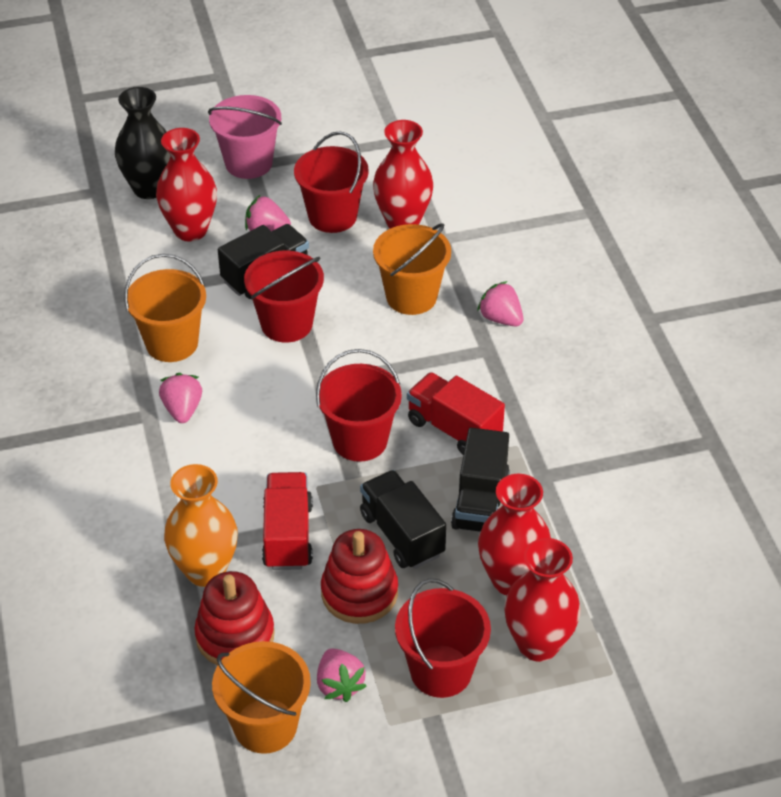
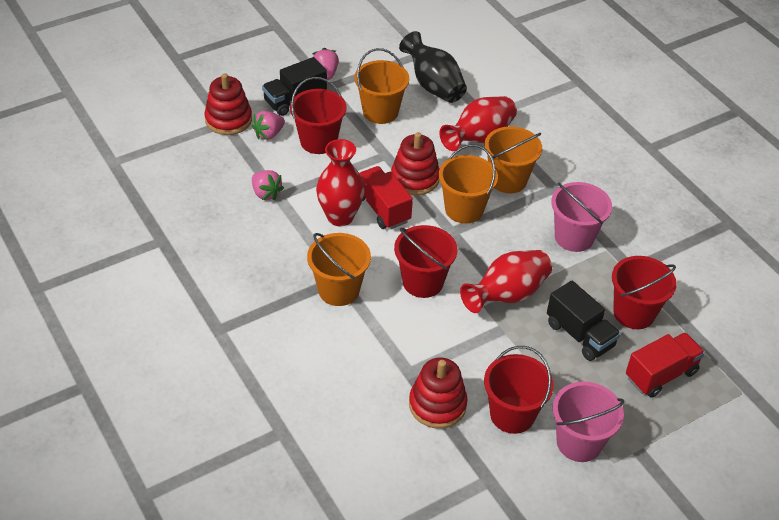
black truck: [218,224,309,299] [360,470,446,569] [451,428,510,532] = 3 -> [262,57,327,116] [547,281,621,361] = 2
orange bucket: [124,254,206,362] [212,641,311,754] [373,223,451,315] = 3 -> [307,233,371,306] [355,48,409,124] [439,144,498,224] [484,126,542,193] = 4
orange vase: [164,464,238,587] = 1 -> none = 0
pink bucket: [208,95,282,179] = 1 -> [551,182,612,252] [553,381,624,462] = 2
pink strawberry: [159,373,202,423] [245,195,291,231] [317,648,367,702] [477,281,523,327] = 4 -> [252,111,285,140] [252,170,284,201] [312,48,339,80] = 3
red stacking toy: [194,571,275,665] [321,529,398,624] = 2 -> [204,73,252,135] [391,132,439,195] [409,357,468,429] = 3
red vase: [156,128,217,242] [373,120,433,229] [478,474,551,595] [504,538,581,662] = 4 -> [316,139,365,227] [439,96,517,151] [460,250,552,313] = 3

